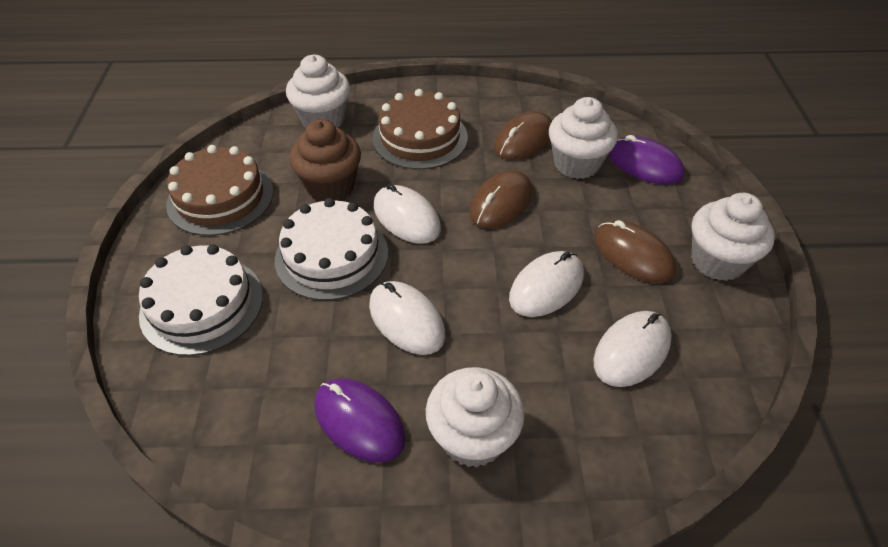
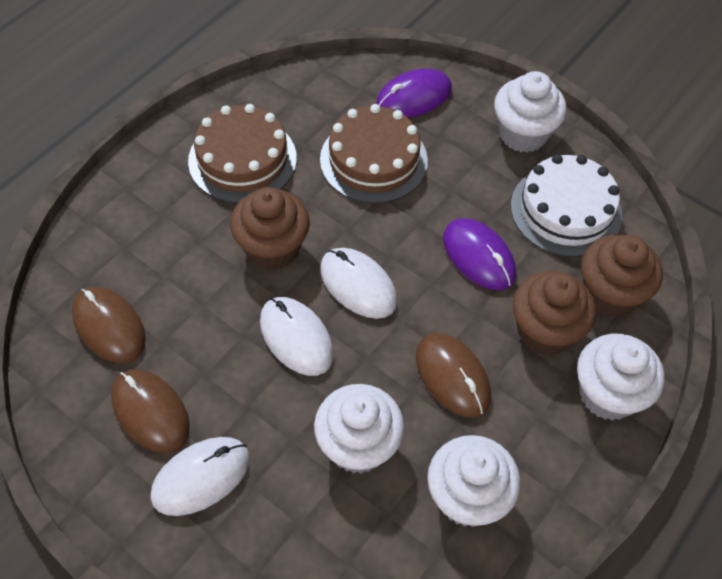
brown cupcake: [289,119,361,201] = 1 -> [230,187,310,270] [513,271,596,355] [581,235,663,317] = 3
white cake: [139,244,263,356] [275,198,388,300] = 2 -> [511,154,622,257] = 1
white mouse: [369,281,445,355] [374,184,441,244] [509,251,584,317] [593,311,672,387] = 4 -> [150,437,250,516] [260,297,334,376] [320,248,397,319] = 3

